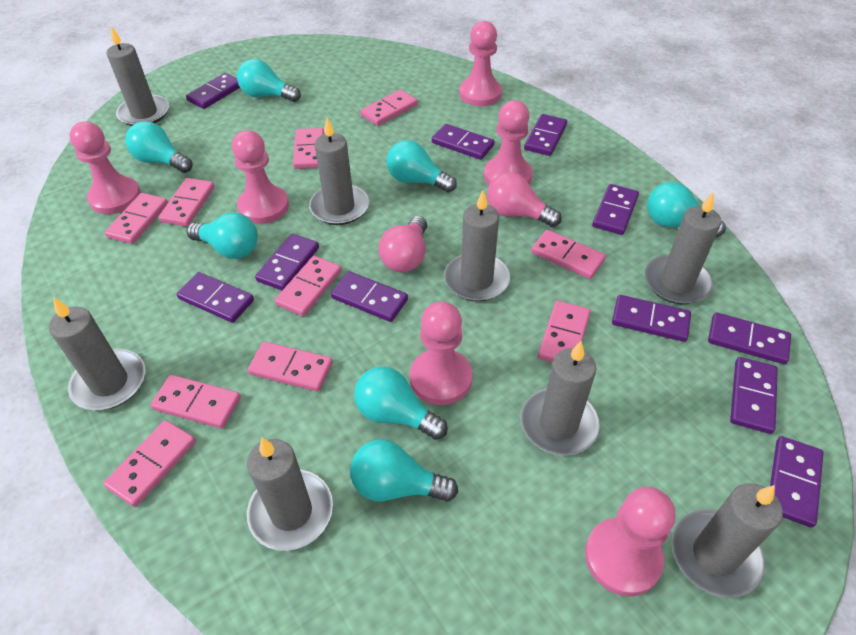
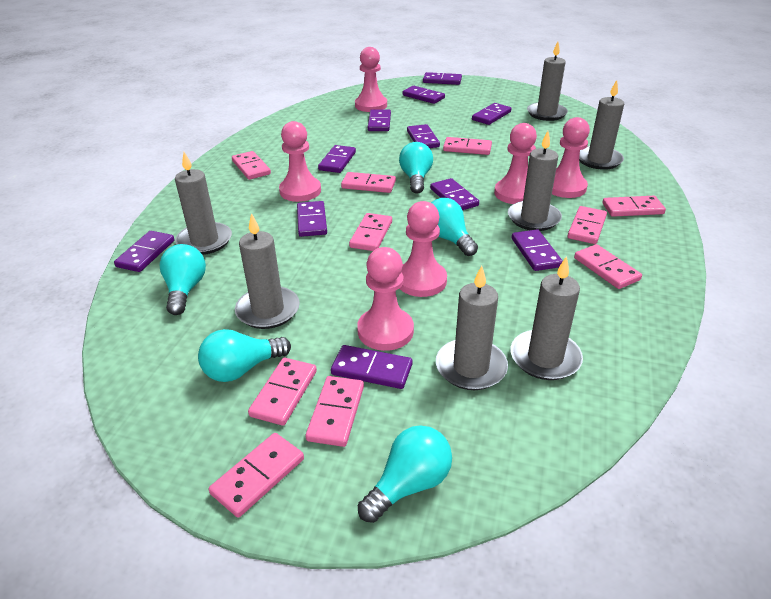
grey candle: [49,297,145,410] [107,26,169,126] [247,438,333,551] [309,118,369,225] [444,190,510,302] [521,341,600,456] [645,192,721,304] [671,483,783,598] = 8 -> [175,152,232,255] [235,213,300,329] [436,266,508,390] [508,131,562,231] [511,256,583,380] [527,42,568,121] [579,80,624,170] = 7
pink light bulb: [378,216,427,272] [487,172,562,227] = 2 -> none = 0
turquoise light bulb: [125,121,192,173] [187,212,258,259] [237,59,301,102] [350,439,458,502] [354,366,448,440] [386,140,457,192] [647,182,726,238] = 7 -> [159,244,206,315] [198,329,291,382] [358,425,452,523] [399,142,433,193] [431,198,478,256] = 5

